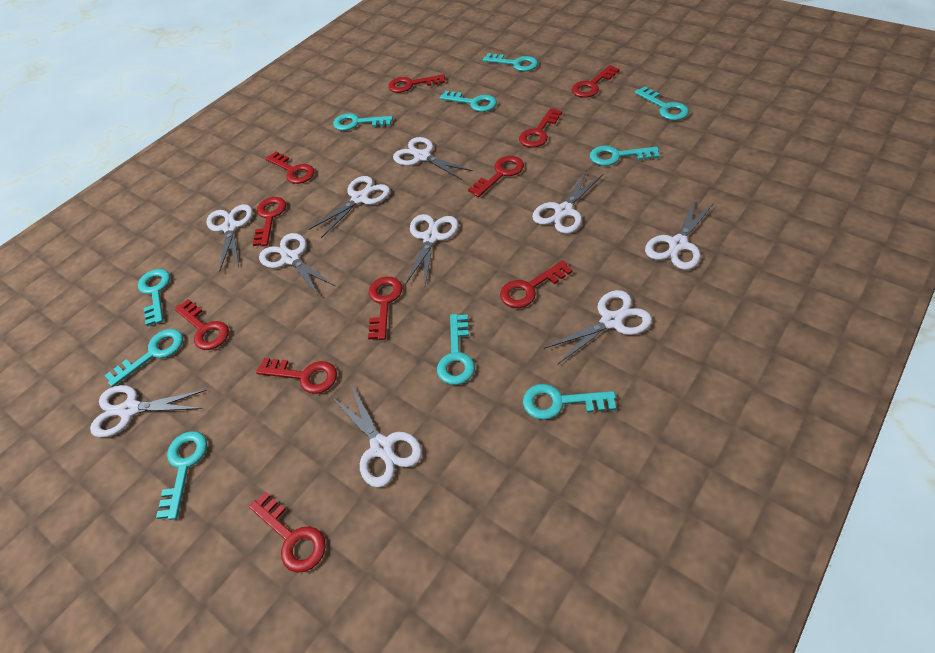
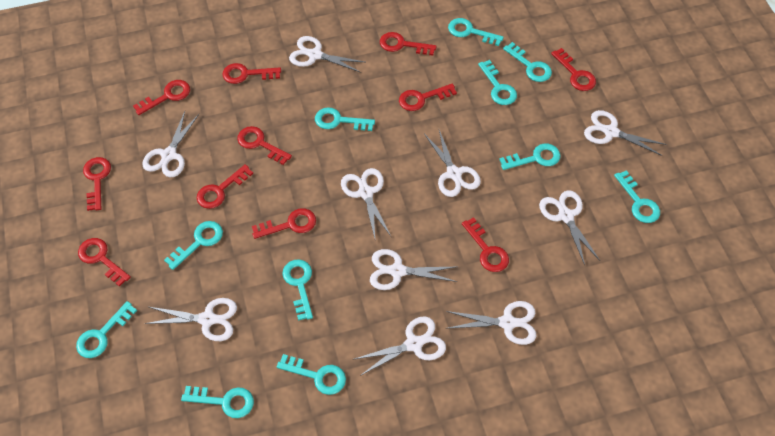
turquoise key: [105,329,183,387] [138,269,170,326] [156,431,207,520] [333,113,393,131] [437,314,475,385] [440,91,497,112] [483,53,538,71] [523,384,616,420] [590,145,660,166] [635,86,689,120] = 10 -> [76,301,137,358] [164,221,223,270] [181,386,254,418] [277,354,346,395] [282,259,313,321] [315,107,375,131] [448,18,504,46] [478,60,517,105] [499,144,561,170] [503,42,552,82] [614,170,660,223] = 11

